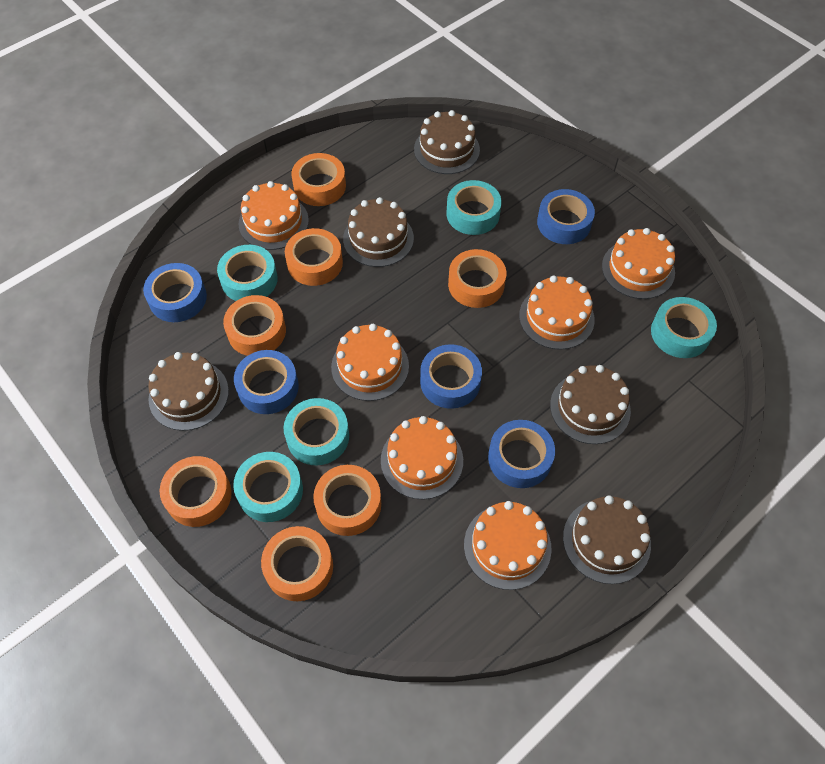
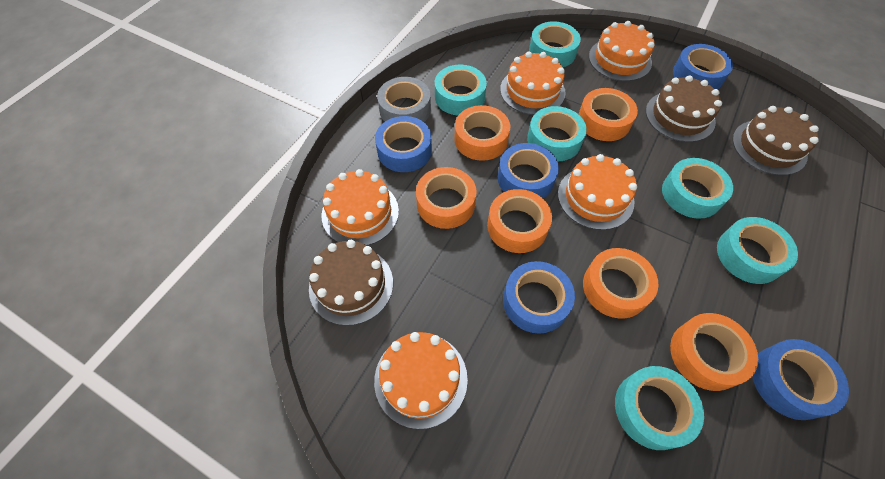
brown cake: [148,352,229,431] [343,197,414,267] [414,110,480,174] [550,365,631,444] [563,495,651,584] = 5 -> [309,240,393,326] [646,75,722,142] [732,106,819,176] = 3
grey tape: none = 0 -> [377,77,431,122] = 1
orange cake: [238,181,309,250] [331,324,409,401] [381,416,463,499] [464,501,552,590] [519,275,595,350] [602,228,675,299] = 6 -> [322,169,399,246] [374,332,468,429] [500,51,566,115] [558,154,637,230] [589,21,655,81] = 5
orange tape: [160,456,232,527] [223,295,286,356] [261,526,333,601] [285,228,343,286] [291,153,346,206] [313,465,381,536] [448,249,506,308] = 7 -> [416,167,476,229] [454,105,510,161] [487,189,552,253] [579,88,638,141] [583,248,659,319] [670,313,758,391] = 6
turquoise tape: [217,245,278,301] [233,452,303,522] [284,398,349,465] [446,180,501,235] [651,297,717,358] = 5 -> [435,65,487,115] [527,106,587,161] [529,21,581,67] [615,366,704,450] [662,158,733,219] [717,217,798,284] = 6

